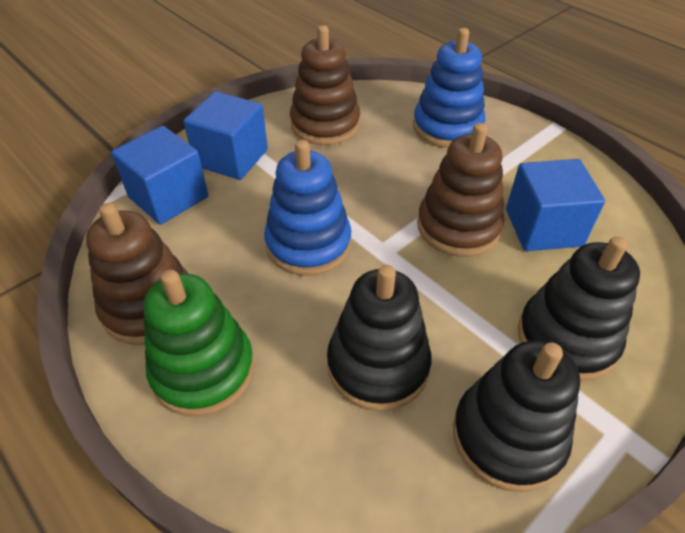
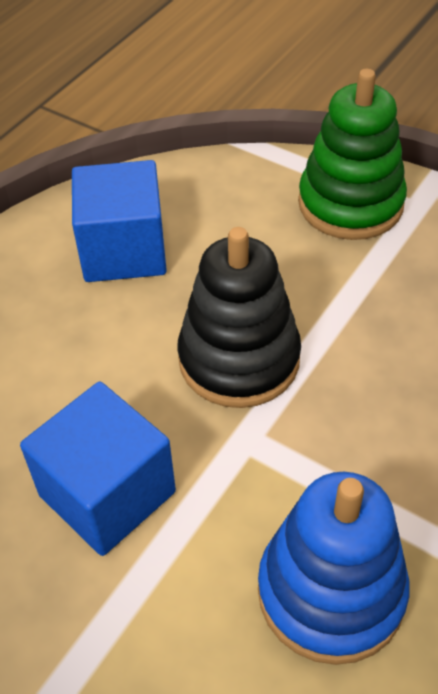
black stacking toy: [327,265,432,411] [453,341,580,492] [518,236,640,381] = 3 -> [178,227,301,408] = 1
blue cube: [111,126,208,225] [183,91,268,180] [506,159,605,251] = 3 -> [20,382,176,556] [72,160,167,282] = 2
blue stacking toy: [264,140,351,276] [413,28,485,148] = 2 -> [258,472,410,665] = 1
brown stacking toy: [86,203,189,345] [290,25,360,145] [417,123,505,257] = 3 -> none = 0

